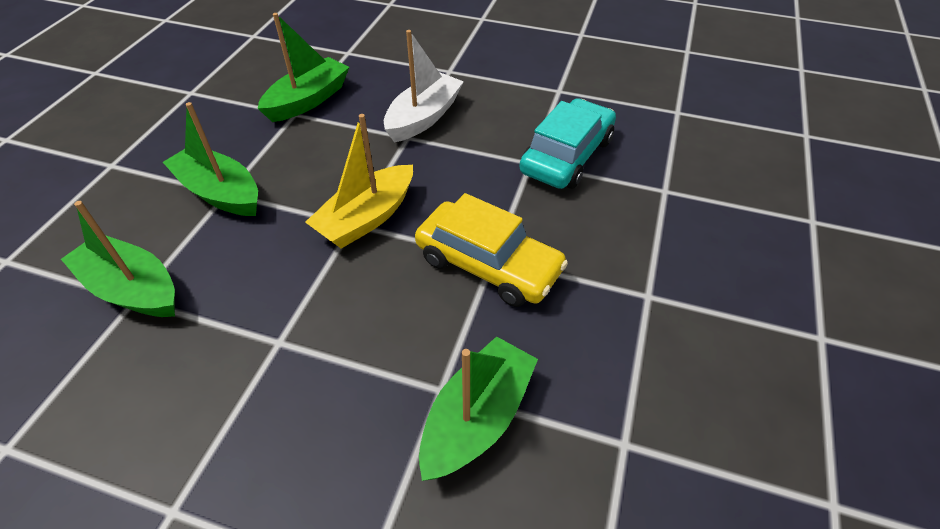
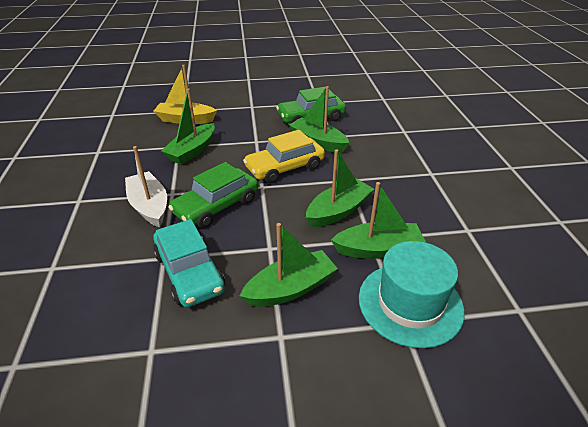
green boat: [61,201,175,317] [163,102,258,216] [258,13,349,122] [419,336,538,481] = 4 -> [161,88,215,165] [240,223,338,307] [289,86,349,153] [306,149,374,227] [331,182,426,259] = 5
green car: none = 0 -> [169,162,258,228] [276,87,346,123] = 2
turquoise hat: none = 0 -> [359,241,465,348] = 1

